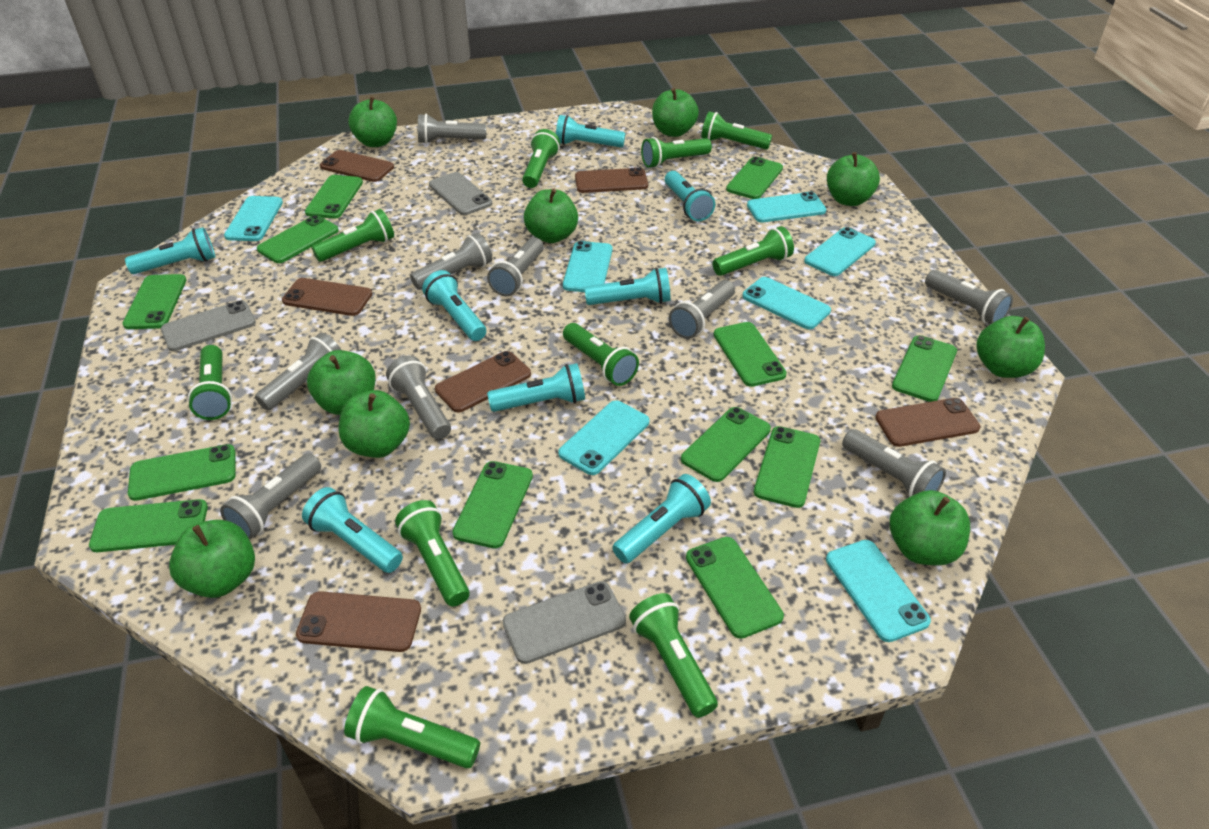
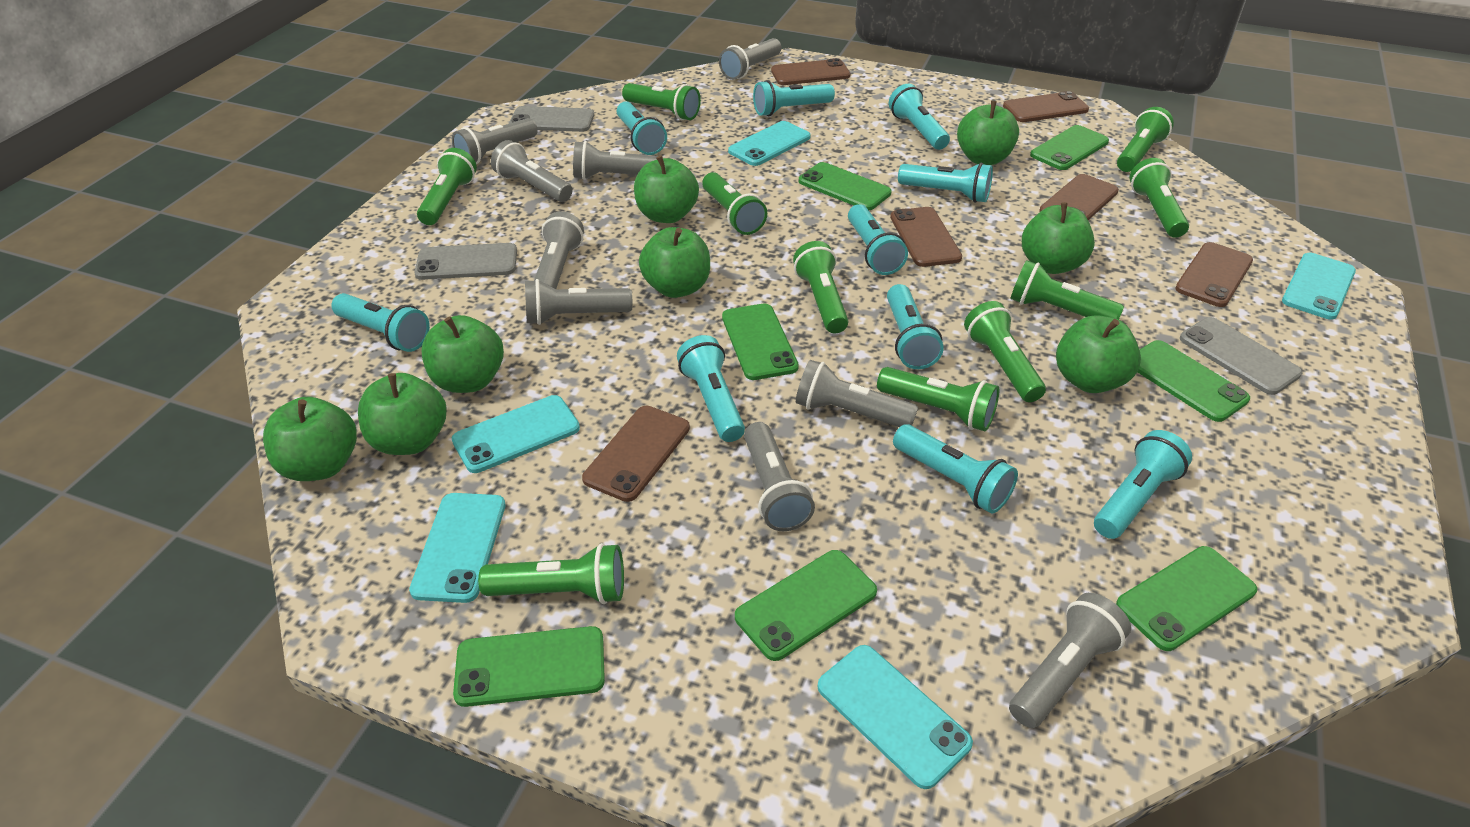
green apple: [169,520,255,598] [307,350,375,415] [339,390,410,458] [348,96,397,147] [524,189,578,243] [652,88,699,137] [827,152,880,206] [890,490,970,565] [977,316,1045,378] = 9 -> [263,397,357,481] [358,373,447,455] [421,315,504,393] [634,156,699,223] [639,227,710,298] [957,101,1019,165] [1022,202,1095,274] [1056,315,1141,393] = 8
green phone: [89,499,208,552] [122,274,186,329] [128,444,236,501] [257,215,339,263] [305,175,363,219] [452,461,533,548] [681,407,771,482] [686,537,784,639] [714,322,787,387] [726,157,783,199] [754,426,820,508] [892,335,957,402] = 12 -> [453,626,605,707] [722,304,799,380] [735,550,877,661] [799,162,891,210] [1030,125,1109,170] [1116,546,1257,651] [1138,340,1250,422] = 7
turquoise flashlight: [125,227,215,274] [302,487,403,573] [422,270,486,341] [487,363,585,412] [556,115,625,147] [584,268,670,305] [612,474,711,563] [665,171,715,221] = 8 -> [331,293,430,352] [617,101,667,155] [677,335,745,442] [753,80,835,116] [848,204,908,275] [887,284,944,369] [889,84,950,150] [893,424,1018,513] [898,163,993,203] [1094,430,1192,539] = 10
turquoise phone: [224,196,283,241] [558,400,649,475] [563,241,612,292] [742,277,831,329] [747,192,826,222] [804,227,876,276] [826,540,931,642] = 7 -> [409,493,506,603] [452,395,580,473] [728,121,811,166] [817,645,973,789] [1282,253,1356,320] = 5

